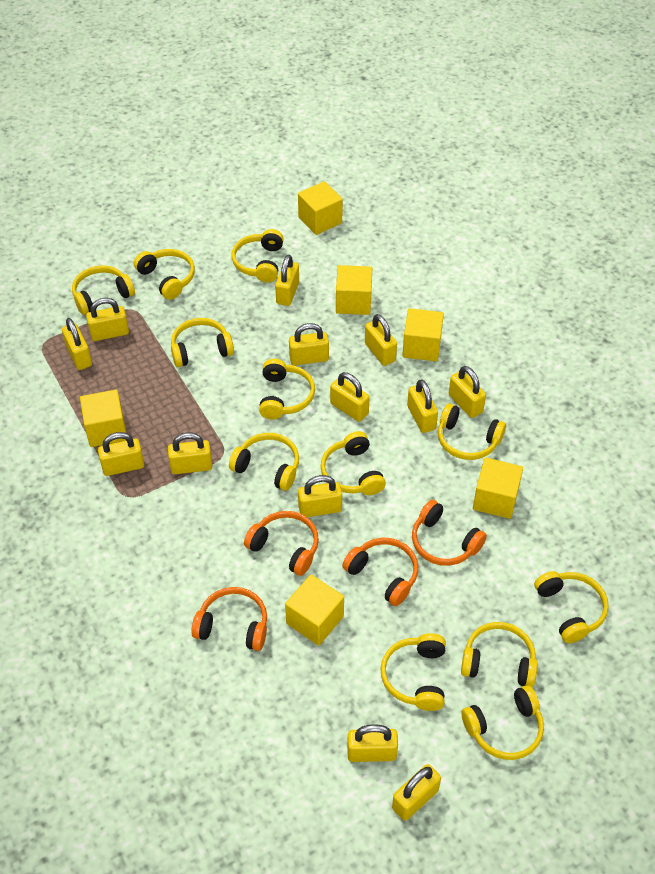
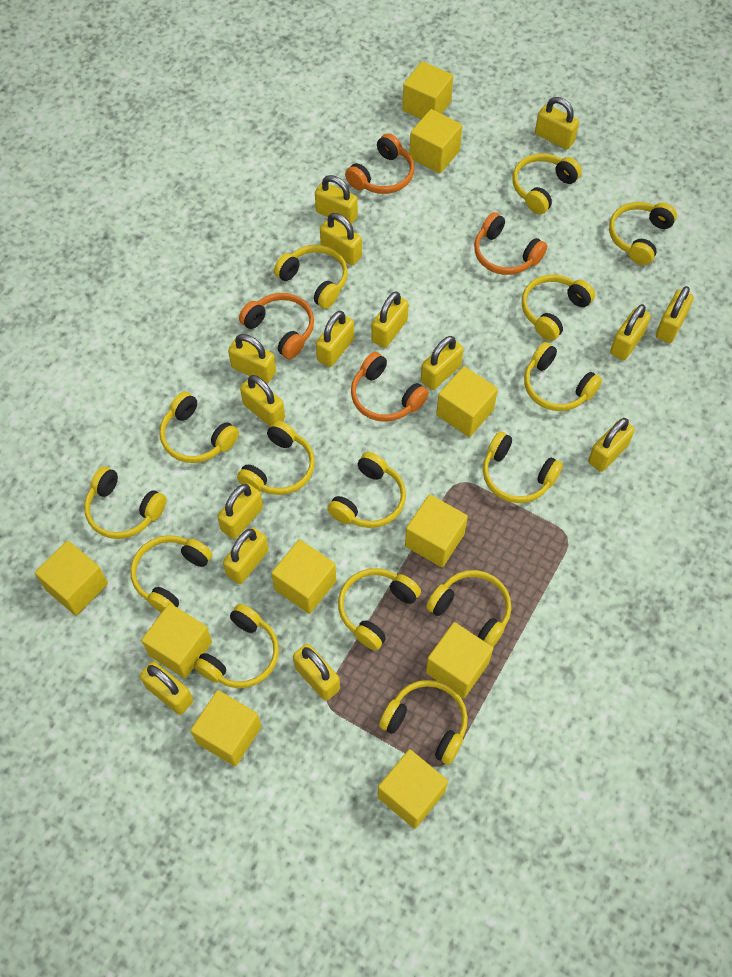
yellow cube: [80,390,126,447] [285,575,344,646] [298,181,343,235] [336,265,372,315] [402,308,444,361] [473,458,523,519] = 6 -> [35,541,108,616] [141,603,212,679] [190,690,261,766] [271,539,336,614] [378,749,448,829] [402,61,453,119] [405,494,468,567] [409,109,462,174] [426,622,493,698] [436,366,498,437] = 10
yellow headphones: [72,265,135,315] [134,249,195,300] [171,318,234,367] [229,433,299,491] [231,229,284,283] [259,359,315,420] [320,431,386,495] [380,633,446,711] [438,403,506,460] [461,622,538,687] [461,685,544,760] [534,571,609,643] = 12 -> [84,466,167,539] [130,535,212,613] [159,392,239,463] [194,604,279,688] [237,421,315,495] [274,245,348,309] [327,452,406,528] [338,568,421,651] [379,680,468,765] [426,570,511,647] [483,431,563,503] [512,153,582,214] [522,274,595,341] [524,342,602,411] [609,202,677,265] = 15
yellow padlock: [62,318,92,370] [86,298,129,341] [98,432,144,476] [168,432,212,474] [275,255,299,306] [289,323,329,365] [298,475,342,517] [330,372,370,422] [347,724,398,762] [365,314,397,366] [392,764,441,821] [407,379,438,433] [449,366,486,418] = 13 -> [140,661,193,715] [217,483,263,539] [223,527,268,584] [228,334,276,383] [240,375,285,426] [293,644,340,701] [315,175,358,225] [316,311,354,367] [320,213,362,266] [371,291,409,348] [421,336,464,390] [535,97,579,149] [588,418,635,472] [610,304,651,360] [656,286,694,343] = 15

